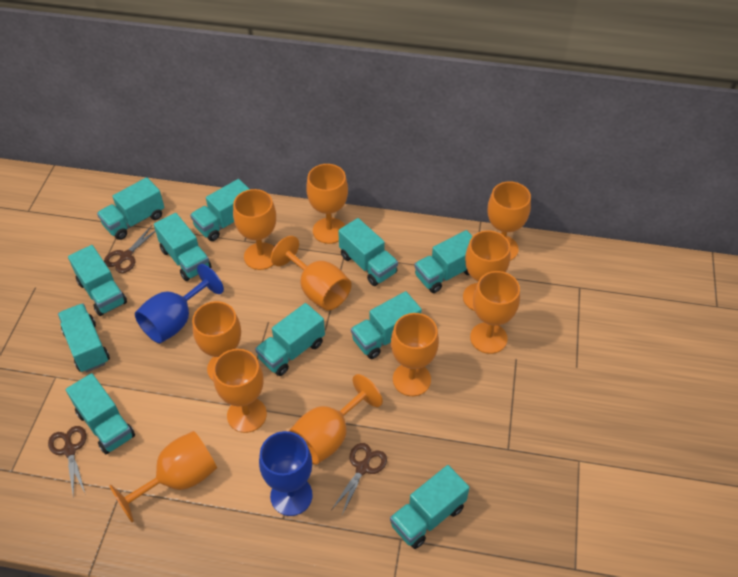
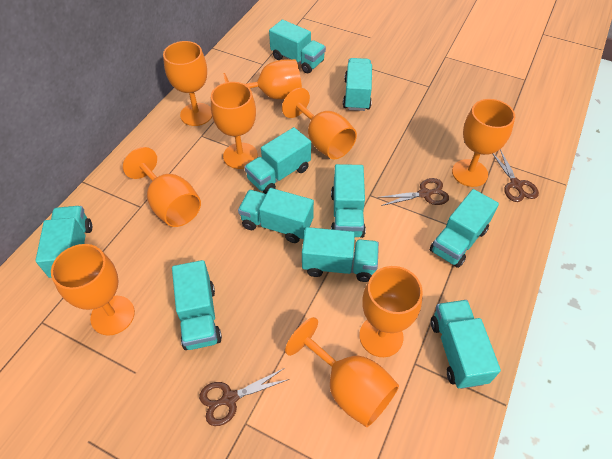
blue goblet: [135,264,224,343] [259,431,313,516] = 2 -> none = 0
orange goblet: [109,431,217,522] [192,301,241,381] [213,349,267,433] [233,189,276,270] [271,236,351,311] [289,374,383,464] [306,164,348,244] [391,313,439,396] [463,230,510,311] [470,271,520,354] [488,181,531,261] = 11 -> [51,244,135,336] [123,147,201,227] [163,41,212,126] [211,82,258,169] [223,59,302,99] [282,88,357,159] [285,317,399,427] [359,266,423,357] [452,99,515,187] = 9
turquoise truck: [58,304,110,372] [66,373,135,454] [68,245,127,316] [97,177,164,240] [154,213,211,281] [190,179,250,241] [255,303,325,376] [338,218,398,286] [351,291,422,359] [390,465,470,549] [414,230,473,293] = 11 -> [35,206,92,278] [172,260,222,350] [238,188,314,243] [244,127,311,194] [269,20,326,74] [302,227,379,282] [331,164,366,238] [343,58,372,111] [430,189,499,268] [431,300,501,389] = 10

